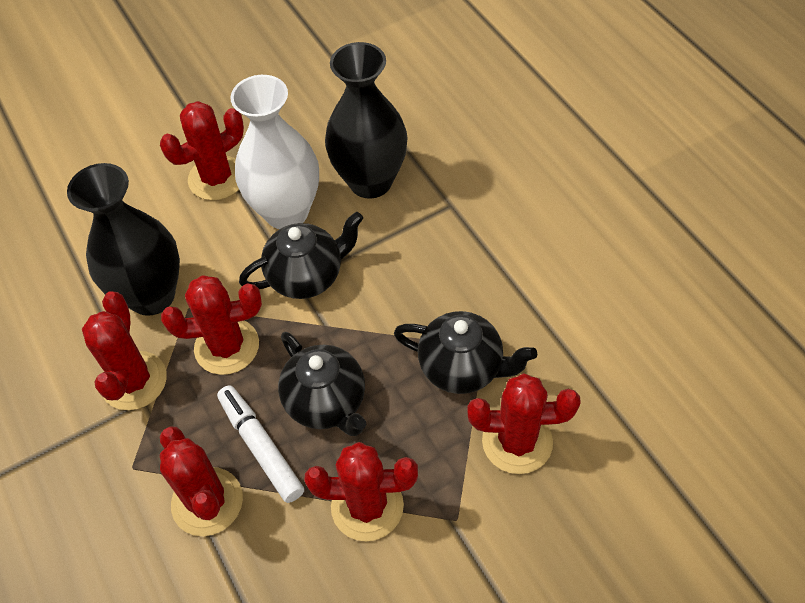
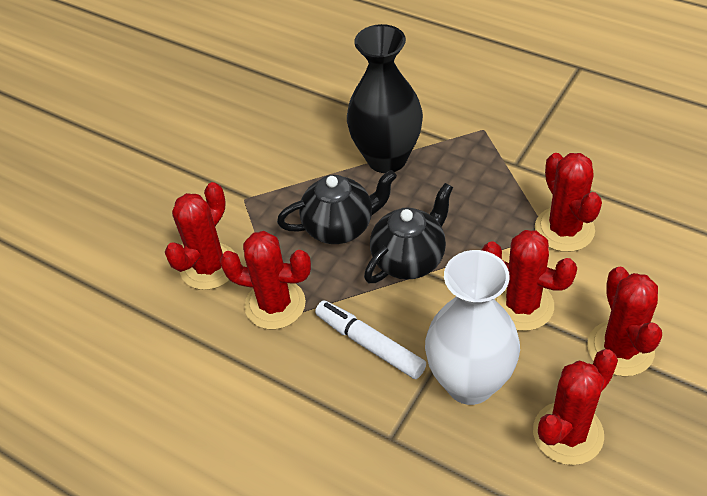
black teapot: [239,212,363,299] [278,332,366,436] [394,311,537,394] = 3 -> [277,170,397,244] [364,183,453,283] = 2
black vase: [67,163,180,316] [325,42,408,199] = 2 -> [347,24,423,173] = 1

